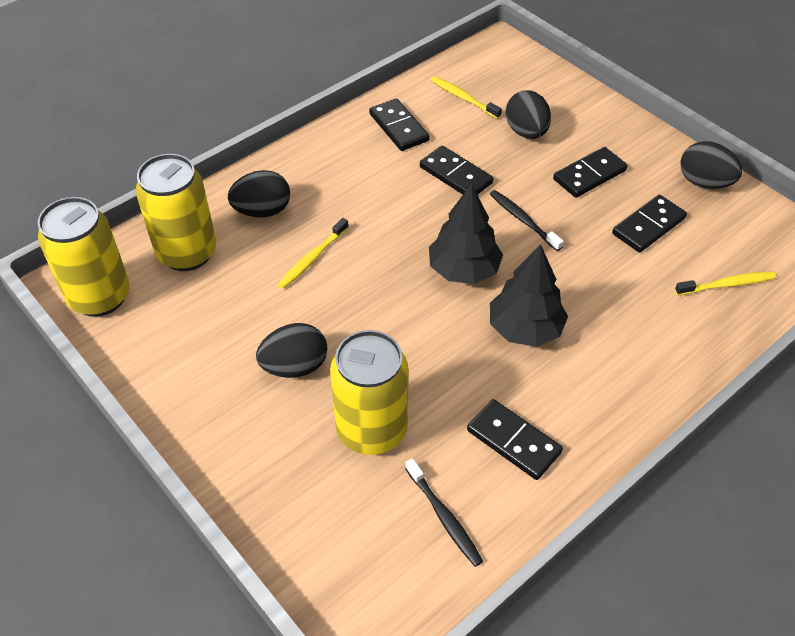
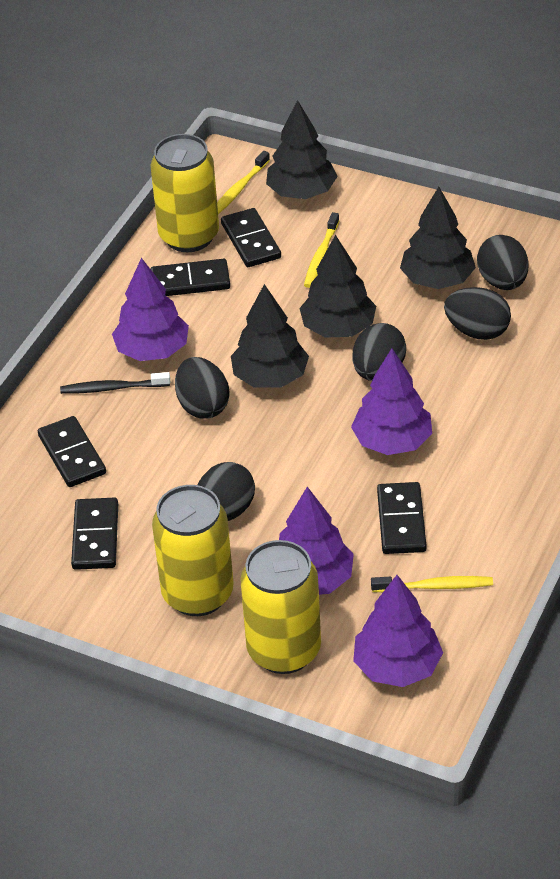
black egg: [228,170,290,217] [256,323,327,378] [505,90,551,139] [680,141,742,189] = 4 -> [175,357,230,419] [198,462,255,521] [353,323,406,381] [444,287,511,340] [477,235,528,290] = 5
black toothbrush: [405,458,483,567] [490,190,564,251] = 2 -> [60,372,170,394] = 1
black tree: [429,183,503,284] [490,244,568,347] = 2 -> [231,284,309,388] [266,100,338,199] [299,235,376,338] [400,187,476,289] = 4
purple tree: none = 0 -> [112,258,189,361] [279,487,354,595] [351,348,432,455] [353,575,443,687] = 4

